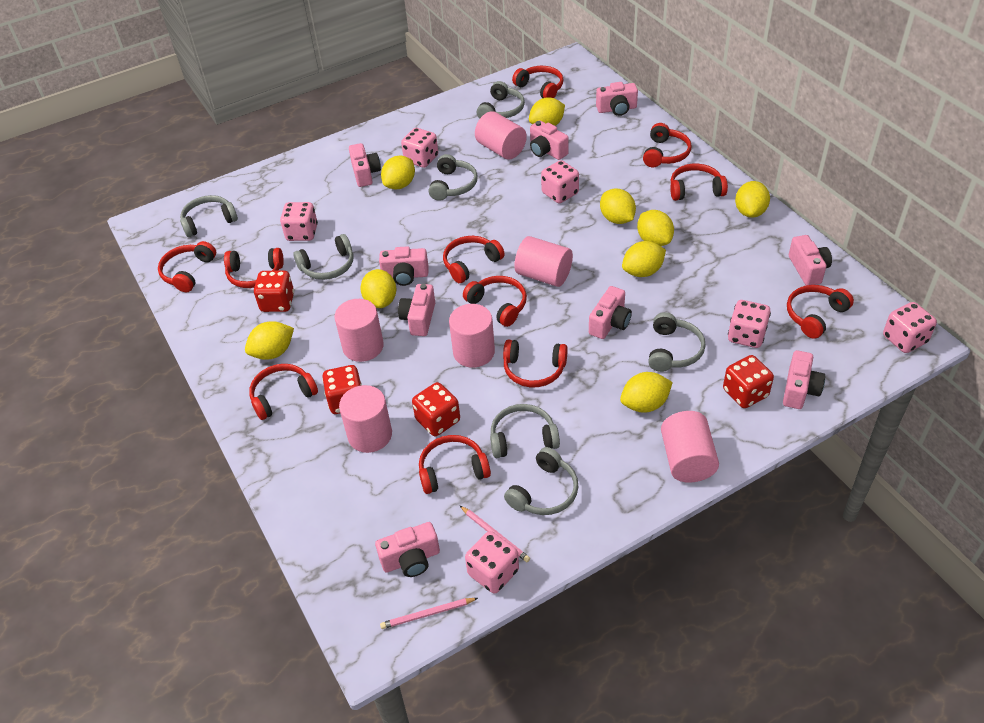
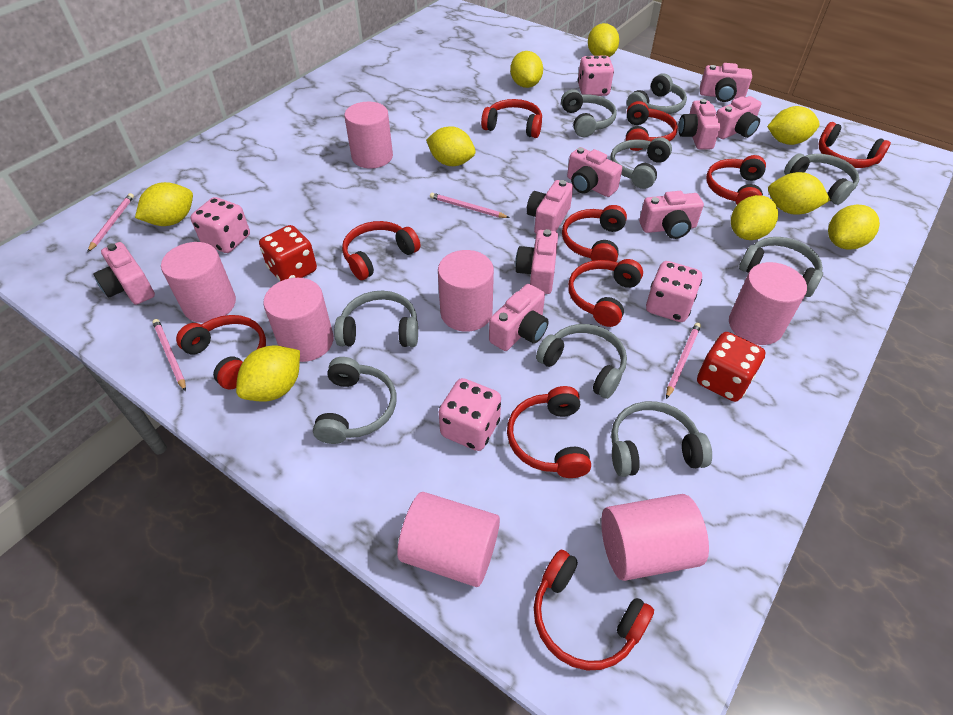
grey headphones: [180,195,238,237] [293,234,353,280] [428,154,478,201] [477,81,525,119] [490,404,560,458] [504,447,579,515] [648,312,706,372] = 7 -> [313,357,396,444] [334,291,418,347] [536,324,627,399] [561,89,617,137] [610,137,672,189] [611,401,712,477] [627,73,687,114] [739,237,823,297] [784,153,859,205] = 9
pink cylinder: [334,299,384,362] [339,385,392,453] [449,304,495,368] [475,111,527,160] [514,236,573,287] [661,411,719,483] = 6 -> [161,242,236,323] [263,278,334,362] [344,102,393,169] [397,492,500,587] [438,250,494,332] [601,494,709,581] [729,262,807,345] = 7
pink dice: [280,202,318,241] [401,128,438,168] [465,531,519,593] [541,160,579,203] [728,300,771,348] [883,302,937,353] = 6 -> [190,197,250,253] [439,378,501,451] [578,55,614,96] [646,261,702,322] = 4
pink pencil: [380,598,478,629] [460,506,530,562] = 2 -> [87,193,134,252] [152,319,186,392] [430,193,510,218] [666,323,701,399] = 4
red dice: [254,271,294,312] [322,365,362,414] [412,382,460,436] [723,355,774,408] = 4 -> [259,225,317,281] [697,332,765,402] = 2
red headphones: [158,241,216,292] [224,248,284,288] [249,364,318,420] [419,435,491,494] [443,236,505,283] [463,276,527,327] [503,340,568,387] [512,66,563,98] [643,123,691,167] [670,164,728,201] [787,285,854,339] = 11 -> [176,315,266,390] [342,221,420,280] [481,99,542,138] [507,386,591,478] [534,550,654,670] [562,205,627,262] [568,259,643,327] [625,101,678,151] [706,155,766,205] [819,122,891,168] = 10

